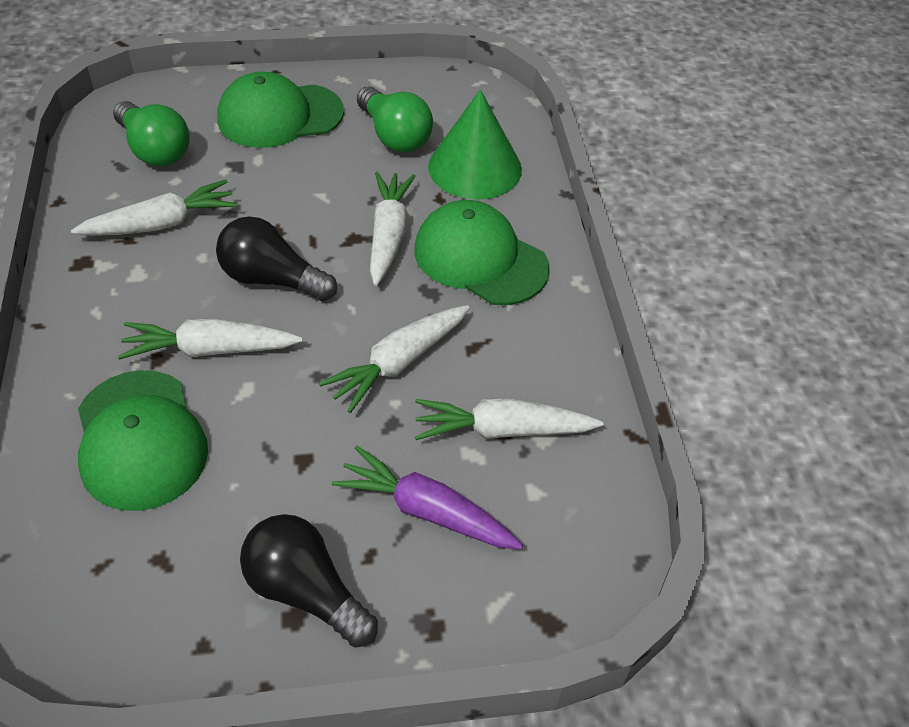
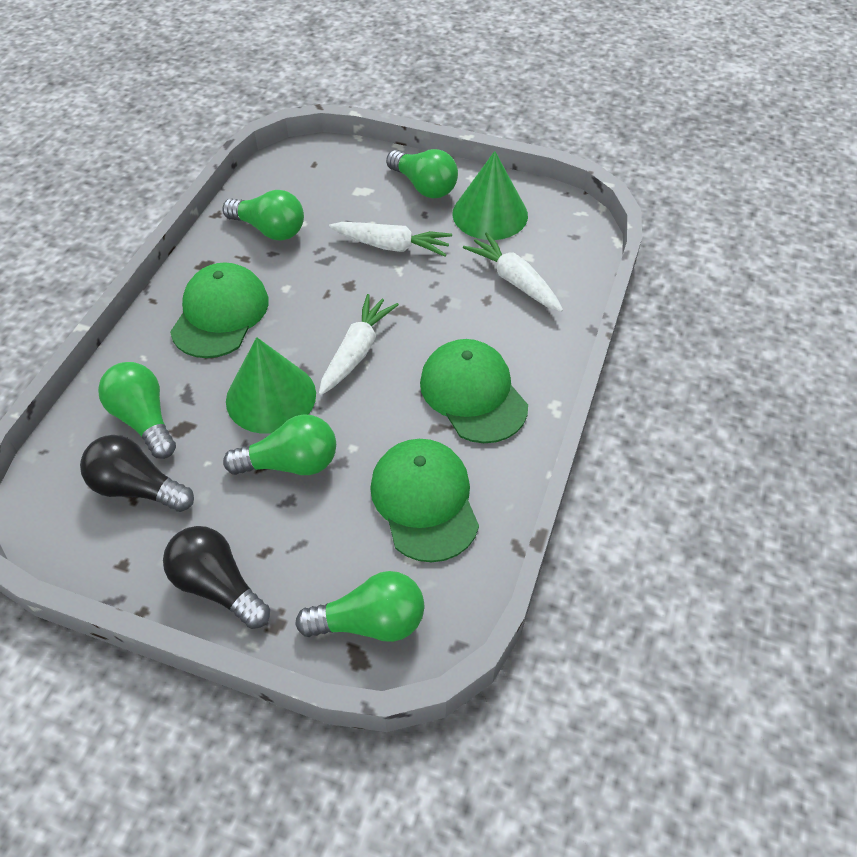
green cone: [428,89,522,200] = 1 -> [226,337,316,434] [452,151,528,240] = 2
green light bulb: [113,101,190,166] [357,86,433,152] = 2 -> [98,362,176,459] [223,190,304,241] [223,414,336,475] [295,571,424,642] [386,149,458,198] = 5
purple carrot: [332,446,523,549] = 1 -> none = 0
white carrot: [71,180,238,236] [118,319,303,360] [319,305,470,413] [370,172,416,286] [415,399,604,440] = 5 -> [319,294,399,395] [329,222,452,257] [463,233,563,312] = 3

